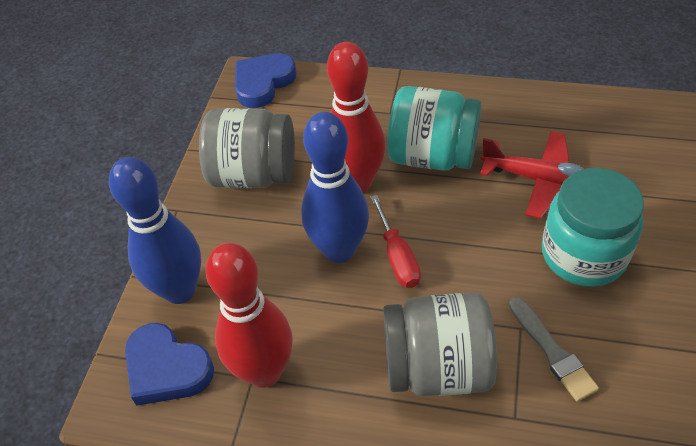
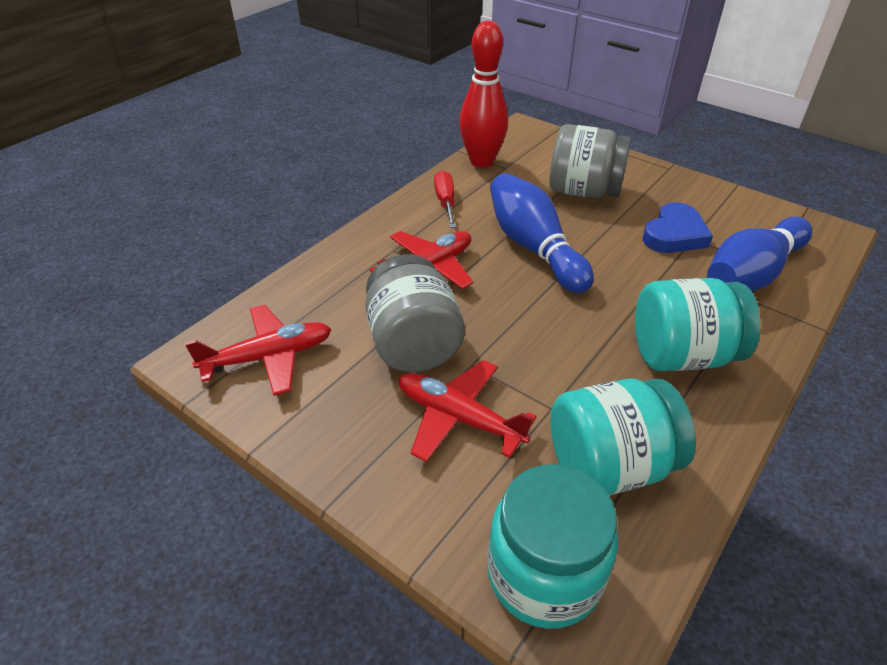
blue heart: [125,323,214,406] [235,53,296,108] = 2 -> [642,202,713,253] = 1
grey brush: [509,297,599,402] = 1 -> none = 0
red bowling pin: [206,243,293,388] [327,42,386,192] = 2 -> [459,21,508,168] = 1
red plane: [480,131,586,219] = 1 -> [185,305,331,396] [370,231,473,289] [399,360,537,462] = 3
turquoise jar: [387,86,481,171] [542,168,644,287] = 2 -> [488,464,618,629] [550,379,696,496] [635,278,761,371] = 3

